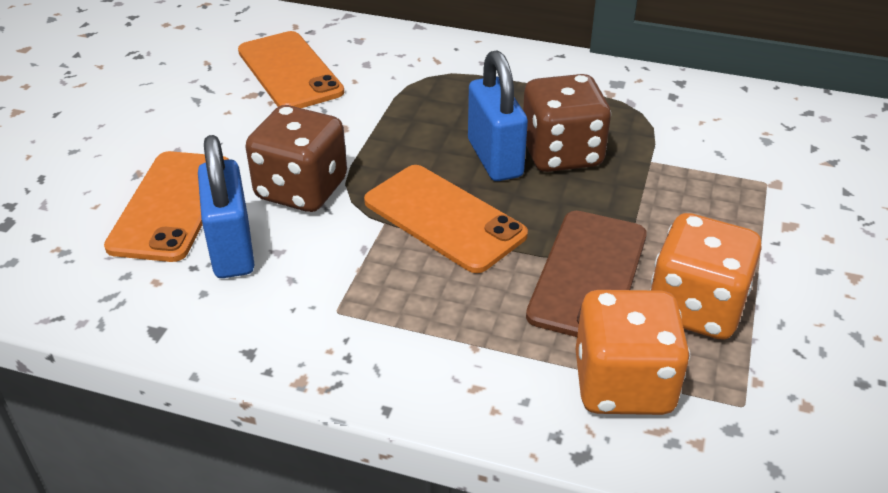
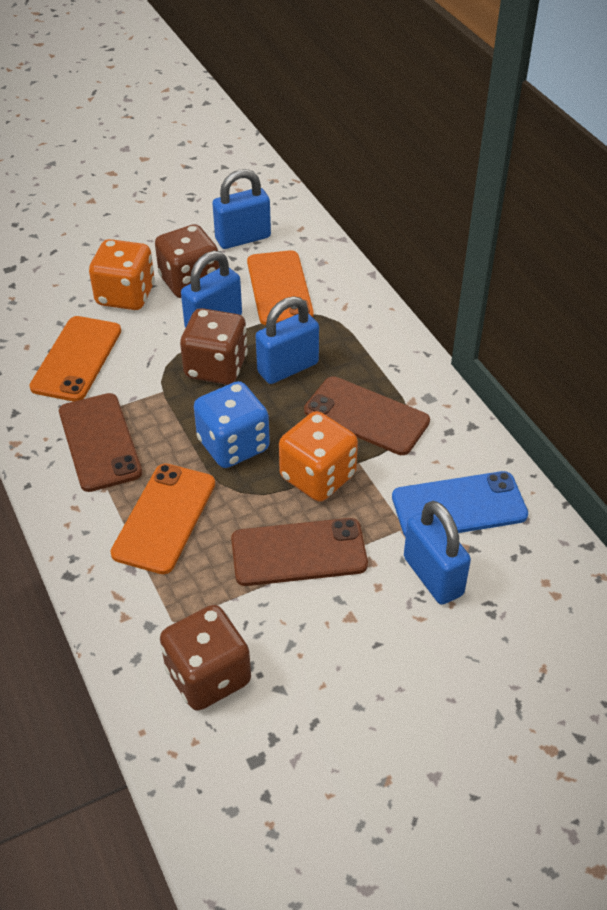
blue dice: none = 0 -> [194,381,270,468] = 1
blue padlock: [198,135,255,278] [468,50,528,181] = 2 -> [181,251,242,328] [212,169,271,249] [256,296,319,384] [404,501,471,605] = 4
blue phone: none = 0 -> [392,471,528,537] = 1
brown dice: [245,105,347,212] [523,74,611,172] = 2 -> [155,224,220,298] [160,605,251,711] [180,308,248,385] = 3
brown phone: [526,211,647,337] = 1 -> [59,393,142,492] [231,518,368,586] [304,376,430,455] = 3

